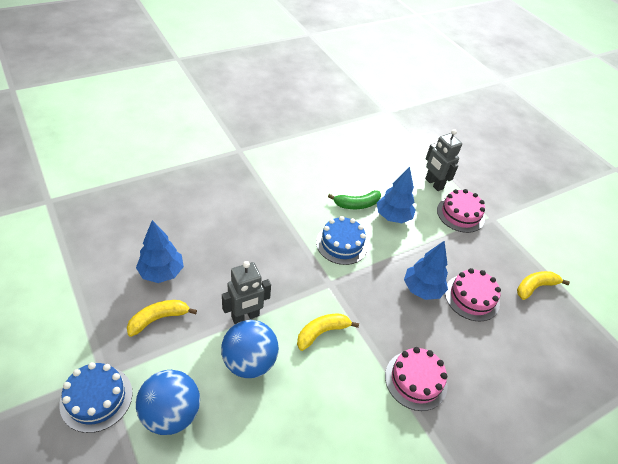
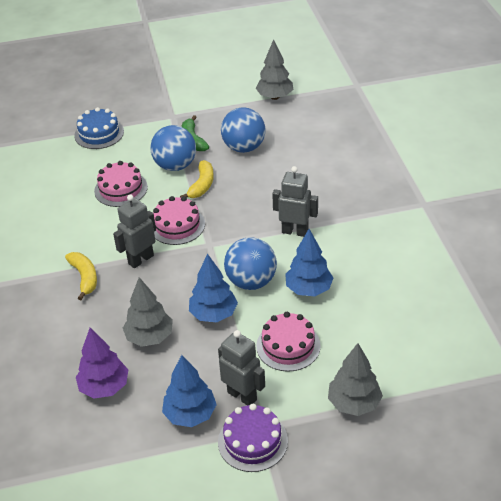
blue ball: [136,370,200,435] [221,320,279,378] = 2 -> [150,125,196,171] [221,107,265,153] [224,237,277,290] = 3
blue cake: [59,362,133,433] [316,216,368,265] = 2 -> [74,107,124,149] = 1
grey robot: [222,261,271,324] [425,129,462,191] = 2 -> [113,194,156,268] [218,330,265,405] [272,166,318,237] = 3
grey tree: none = 0 -> [123,277,173,347] [256,39,294,100] [328,343,383,416] = 3
purple cake: none = 0 -> [218,404,288,472] = 1
purple tree: none = 0 -> [76,328,128,399] = 1
yellow banana: [127,300,197,337] [297,314,359,351] [517,271,570,300] = 3 -> [65,252,97,300] [180,160,214,198] = 2

